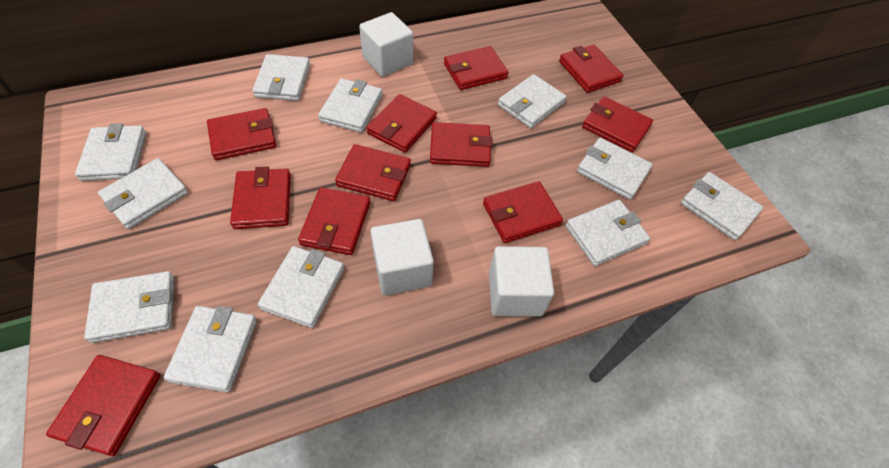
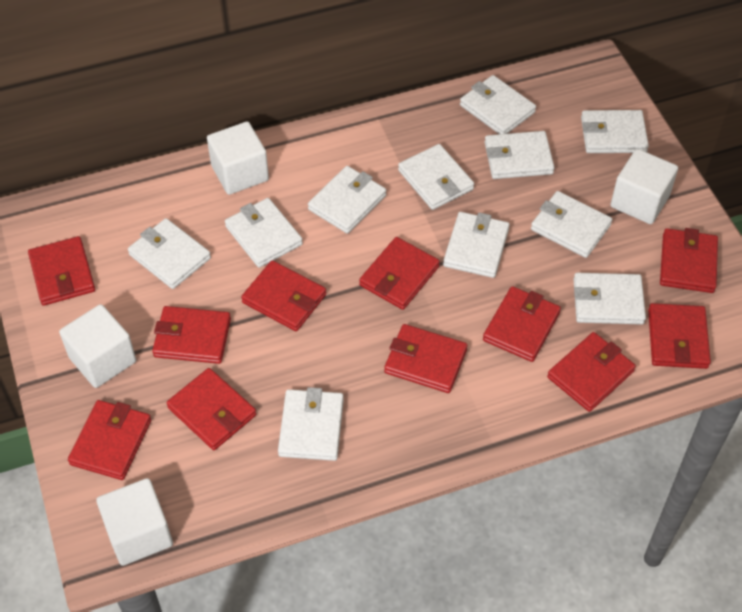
white cube: [359,12,413,77] [370,219,434,295] [489,246,554,317] = 3 -> [59,304,136,388] [96,478,173,566] [207,121,269,195] [610,149,678,224] = 4

